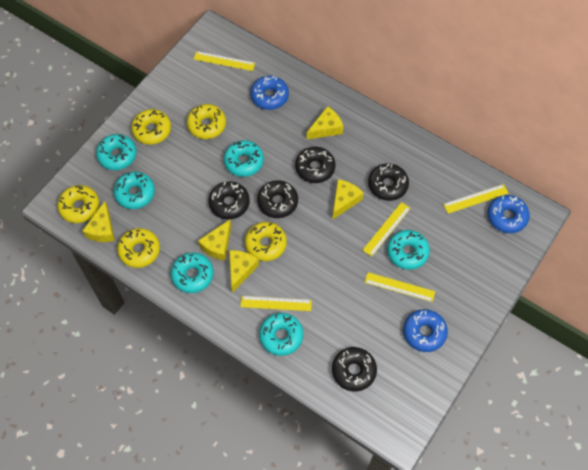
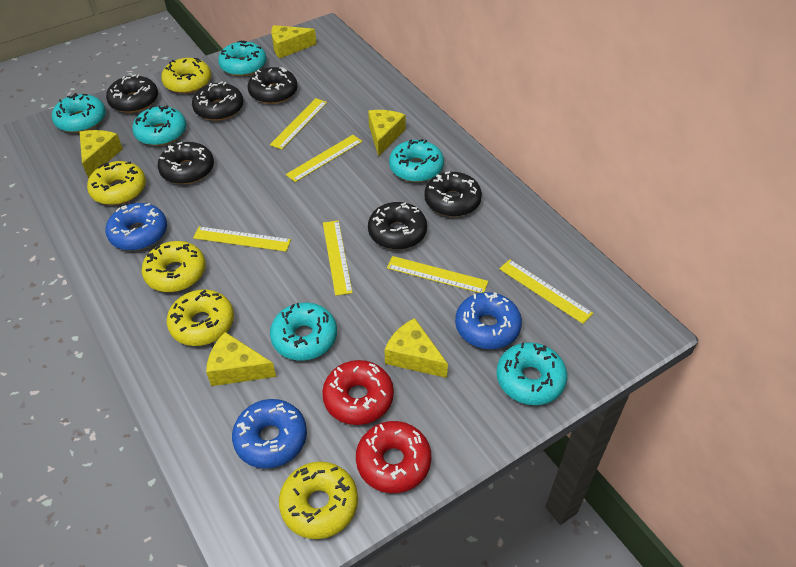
black donut: [208,182,250,219] [257,180,298,218] [295,147,335,183] [332,347,377,391] [368,163,409,201] = 5 -> [106,74,158,113] [158,142,214,184] [192,82,243,121] [248,67,298,104] [368,202,427,250] [424,172,482,217] = 6
red donut: none = 0 -> [322,360,394,425] [356,421,431,493] = 2
yellow ruler: [194,51,255,71] [240,296,312,311] [363,202,411,257] [365,272,435,302] [443,184,509,214] = 5 -> [193,226,291,252] [270,98,327,150] [286,135,362,182] [323,220,353,296] [387,256,488,293] [499,259,593,324] = 6

